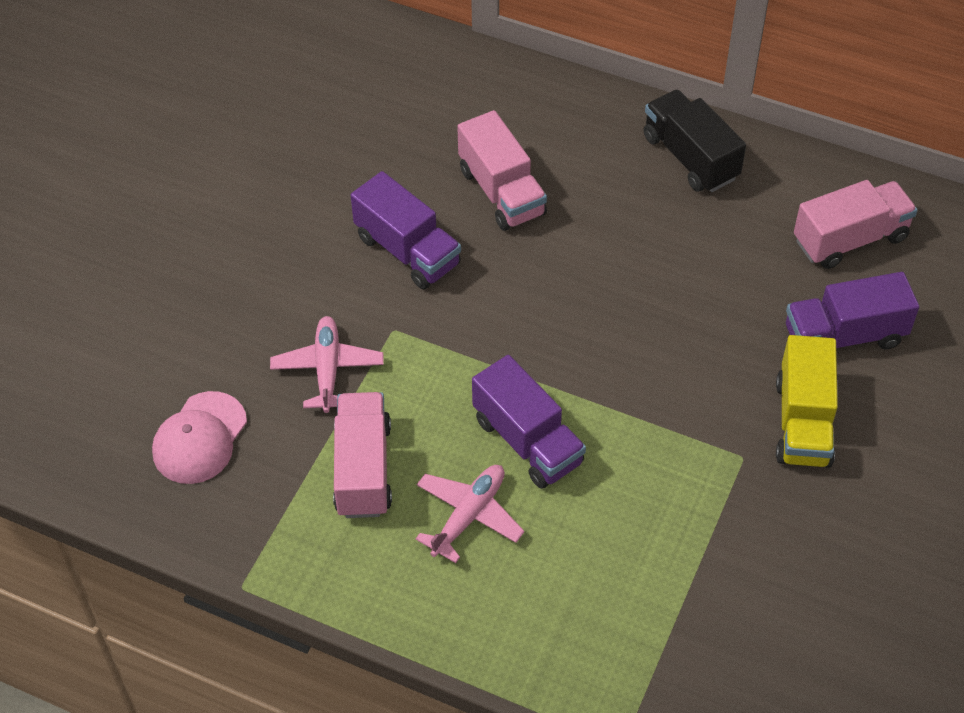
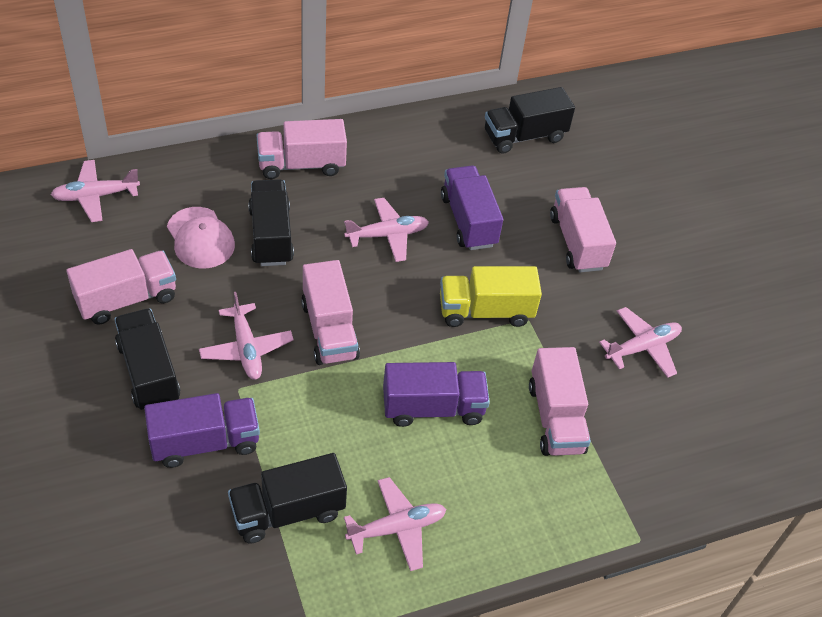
black truck: [644,90,746,192] = 1 -> [114,309,180,410] [228,453,347,543] [248,179,294,266] [485,87,575,154] = 4
pink plane: [270,316,384,413] [416,465,524,563] = 2 -> [51,160,140,222] [199,292,294,380] [344,198,429,262] [344,477,446,571] [599,307,682,378] = 5
pink truck: [333,392,392,518] [457,110,547,231] [794,180,918,269] = 3 -> [67,249,176,325] [257,119,347,179] [301,260,360,365] [529,347,591,456] [550,187,616,272] = 5

